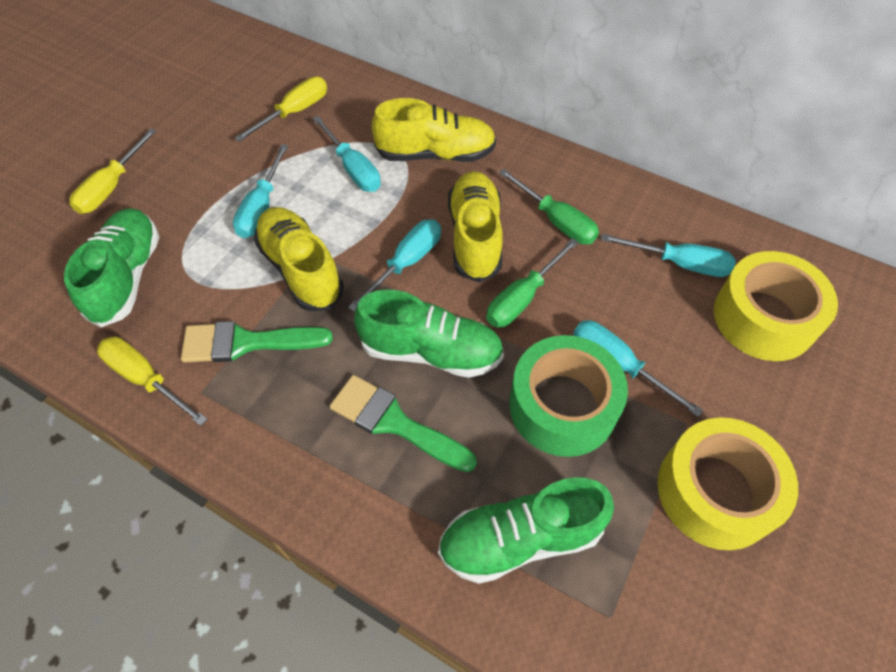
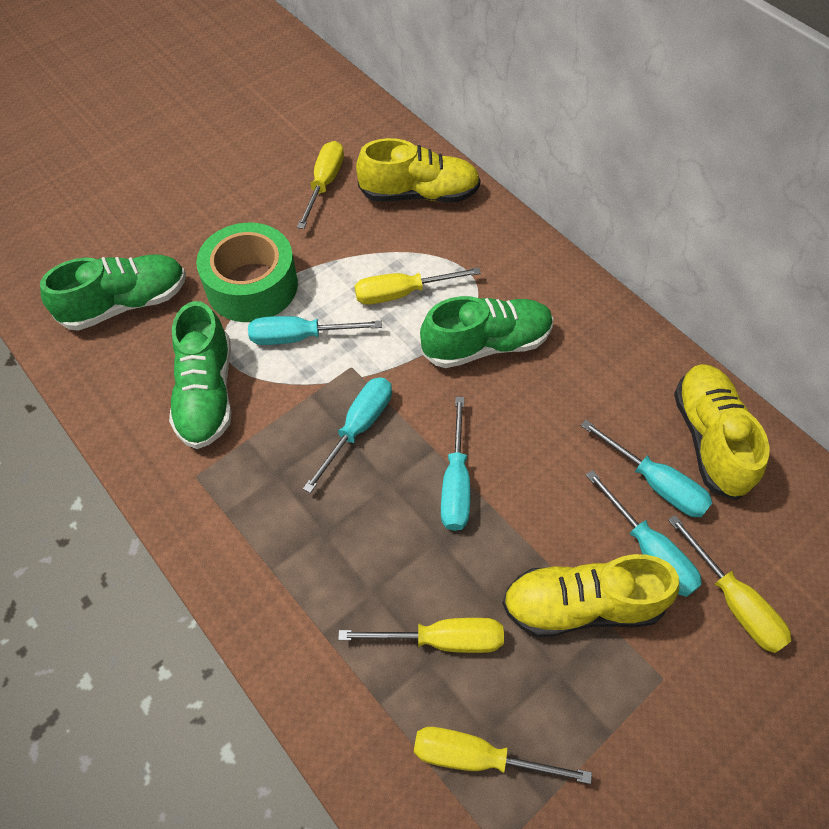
green brush: [181,321,333,363] [329,375,477,472] = 2 -> none = 0
green screwdriver: [486,238,579,328] [499,169,599,245] = 2 -> none = 0
yellow screwdriver: [69,129,157,214] [97,337,208,426] [235,77,327,142] = 3 -> [297,141,344,229] [338,618,504,653] [355,267,481,305] [414,727,592,784] [668,515,792,653] = 5
yellow tape: [657,417,798,550] [714,251,838,361] = 2 -> none = 0

